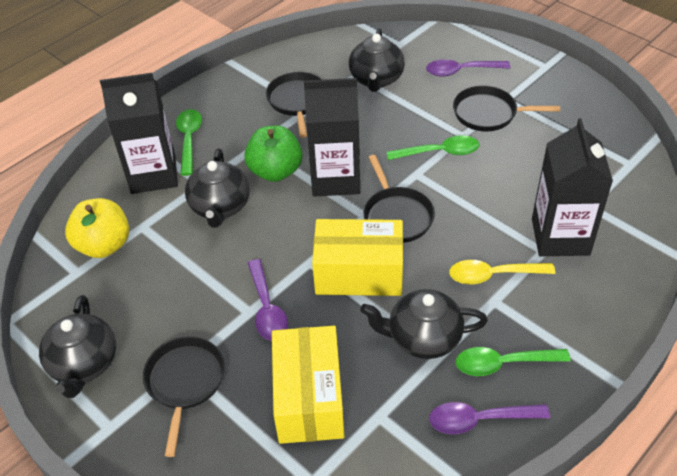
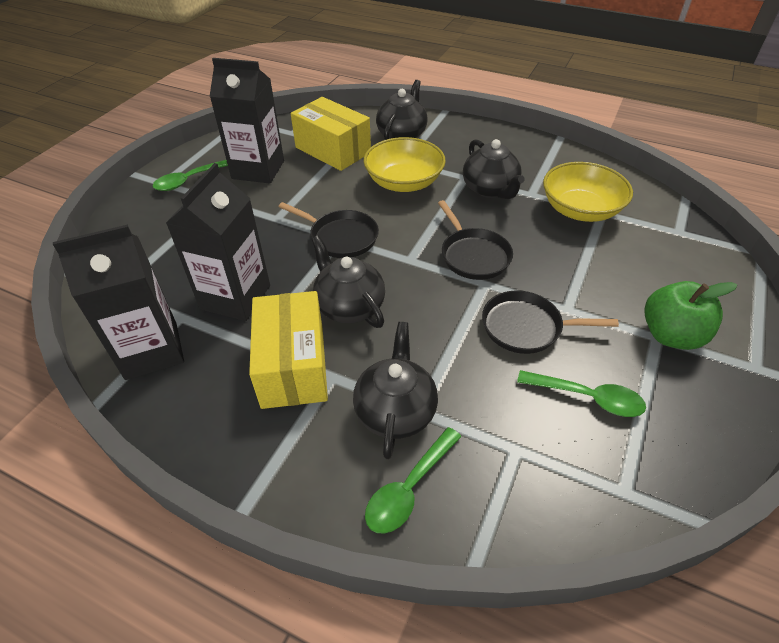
black pan: [143,336,225,457] [266,72,322,138] [363,155,435,243] [453,86,560,131] = 4 -> [279,202,379,258] [438,200,513,280] [482,291,619,354] = 3
purple spoon: [248,259,288,341] [426,59,510,76] [429,402,550,434] = 3 -> none = 0
yellow apple: [65,198,129,258] = 1 -> none = 0
yellow bowl: none = 0 -> [364,137,446,192] [543,162,633,222] = 2
yellow spoon: [449,260,555,284] = 1 -> none = 0

